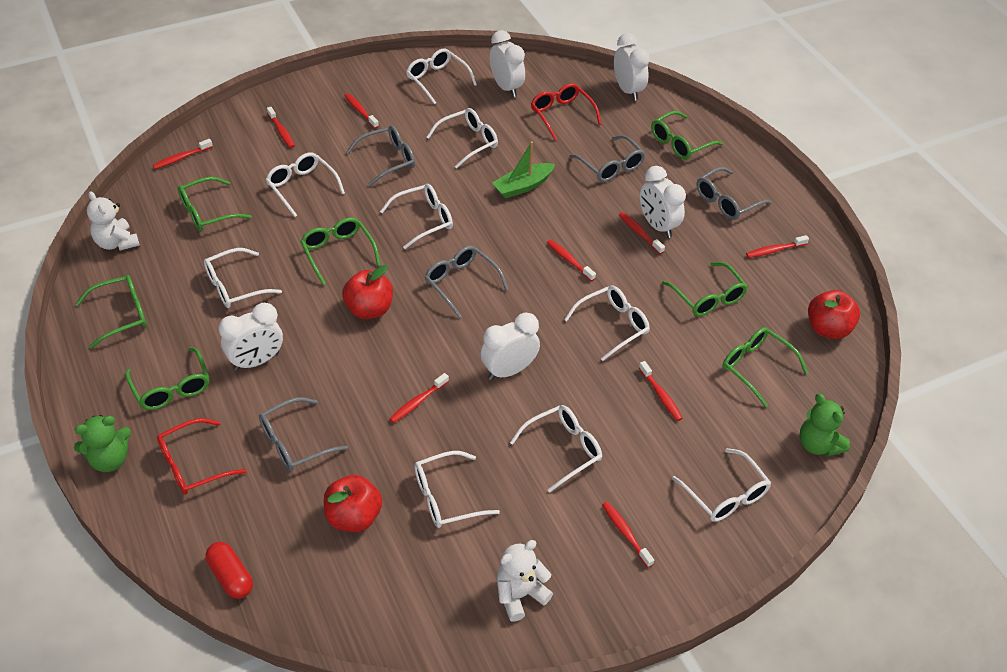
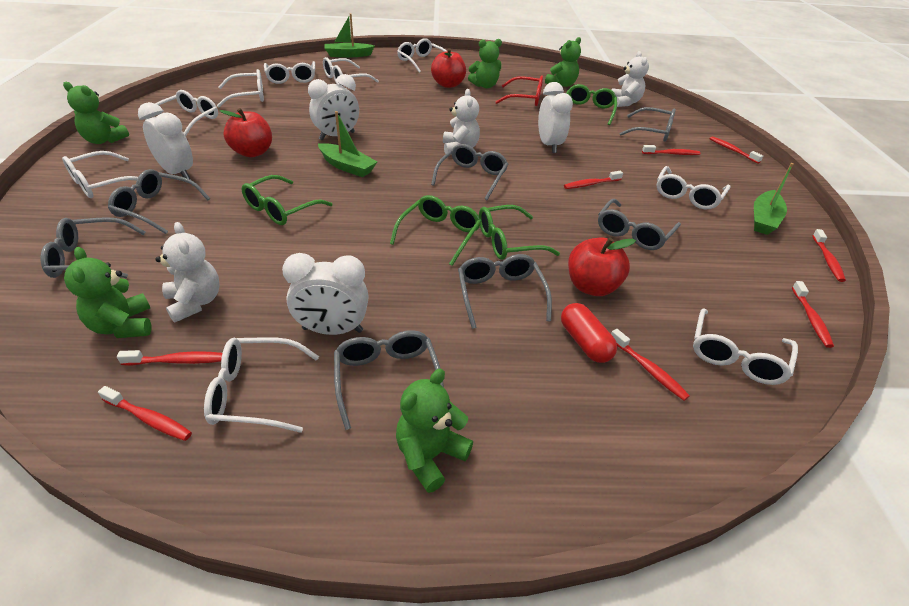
green boat: [492,141,555,199] = 1 -> [318,111,377,177] [324,13,375,57] [754,163,794,235] = 3
green glasses: [76,275,147,349] [125,347,209,410] [178,177,252,231] [300,218,381,285] [651,111,723,159] [662,262,748,316] [722,327,808,407] = 7 -> [242,175,332,225] [390,195,482,266] [479,205,560,260] [566,84,617,125] = 4
green teddy bear: [74,415,131,472] [800,393,850,456] = 2 -> [63,82,129,144] [64,247,151,338] [396,368,473,493] [468,39,502,88] [545,37,581,87] = 5
grey glasses: [259,397,348,471] [346,125,415,186] [425,245,508,318] [569,135,646,182] [696,167,772,220] = 5 -> [40,217,145,278] [108,169,210,234] [334,330,444,430] [431,144,508,200] [458,254,552,329] [598,199,681,250] [619,107,676,142] = 7
red glasses: [157,418,247,495] [531,83,601,140] = 2 -> [496,76,543,106] = 1
red toothbrush: [153,139,213,169] [267,107,295,148] [345,94,379,129] [389,373,449,423] [547,240,596,281] [602,501,654,567] [619,212,665,254] [639,361,683,421] [746,235,809,258] = 9 -> [98,386,192,441] [117,350,222,366] [564,171,623,189] [611,329,690,401] [642,145,700,155] [709,136,763,164] [792,281,834,348] [812,229,846,282] = 8
white clock: [218,303,283,371] [481,313,540,380] [489,30,525,97] [614,33,650,101] [640,166,686,238] = 5 -> [138,102,193,179] [282,253,369,335] [308,74,359,141] [538,82,573,153] = 4
white teddy bear: [87,191,140,250] [496,540,553,622] = 2 -> [155,222,220,323] [443,89,480,155] [611,51,649,107] = 3

